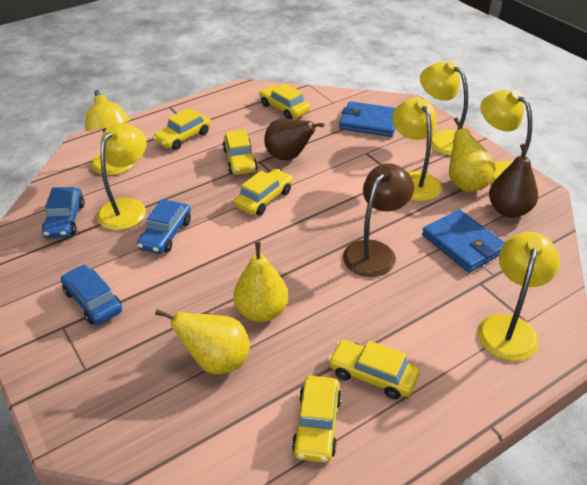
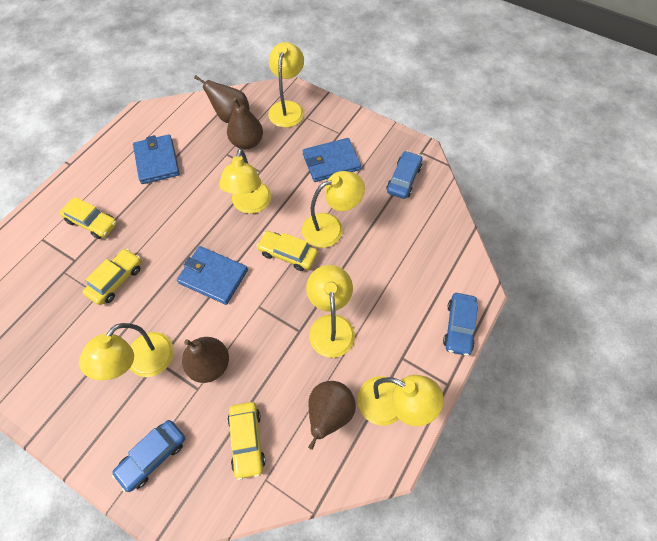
blue wallet: [339,101,396,137] [422,209,505,273] = 2 -> [133,134,180,184] [177,246,248,305] [303,138,361,182] = 3
brown lamp: [343,163,414,277] = 1 -> none = 0
brown pear: [264,118,324,161] [489,144,538,218] = 2 -> [182,337,229,383] [194,75,250,123] [227,98,263,149] [308,381,356,450] = 4
yellow car: [153,108,211,150] [223,129,258,175] [234,169,293,215] [259,84,310,119] [292,376,342,463] [328,340,420,399] = 6 -> [60,197,117,239] [83,249,141,305] [228,402,265,480] [257,231,318,271] = 4
yellow pear: [155,309,250,374] [233,242,288,322] [449,117,495,192] = 3 -> none = 0

